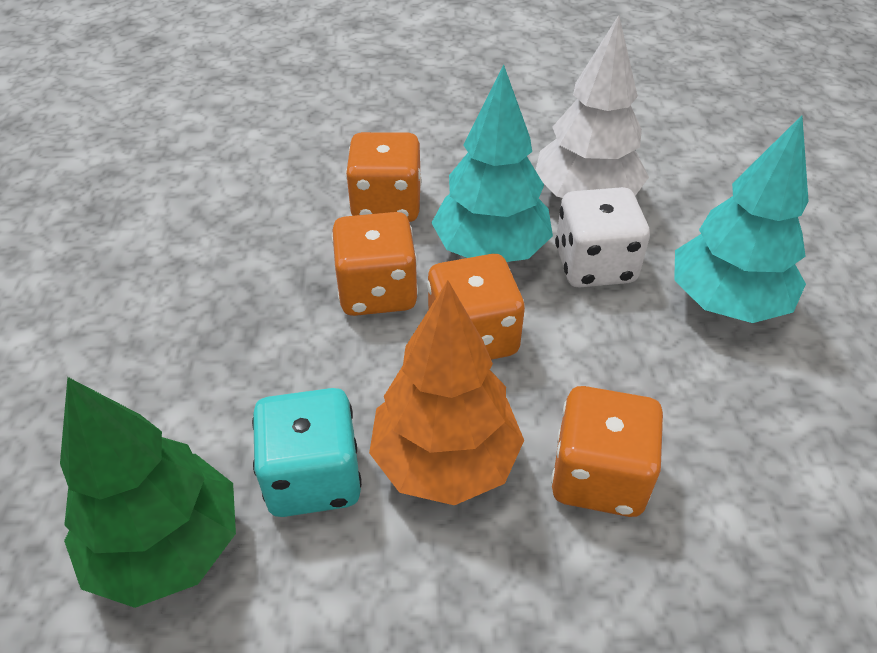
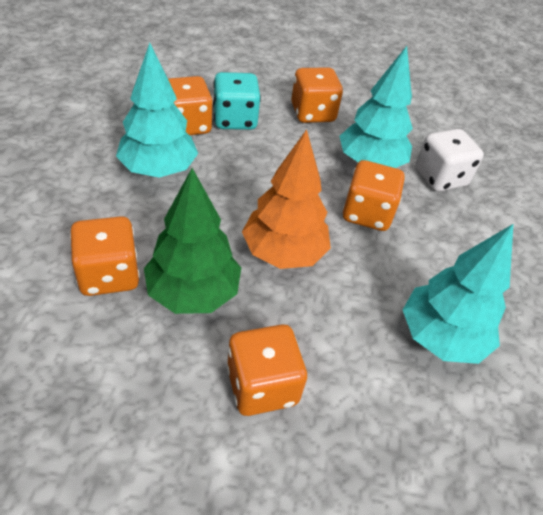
orange dice: [332,212,418,316] [346,132,422,222] [427,254,525,360] [551,386,664,517] = 4 -> [70,216,140,296] [168,76,213,135] [227,324,307,416] [291,67,343,123] [343,160,405,231] = 5
turquoise tree: [432,65,553,262] [674,115,809,323] = 2 -> [116,43,198,178] [339,46,413,168] [403,224,513,364] = 3
white tree: [536,15,649,198] = 1 -> none = 0

